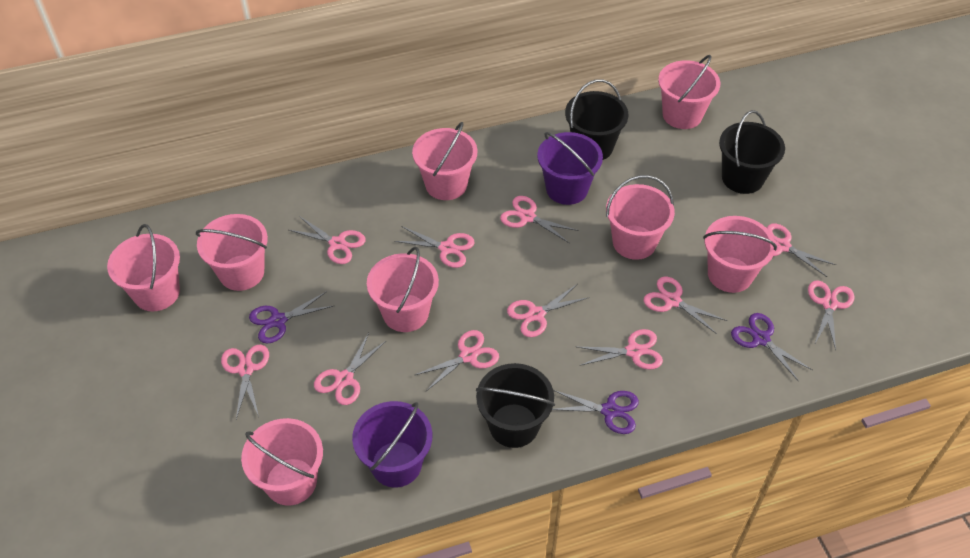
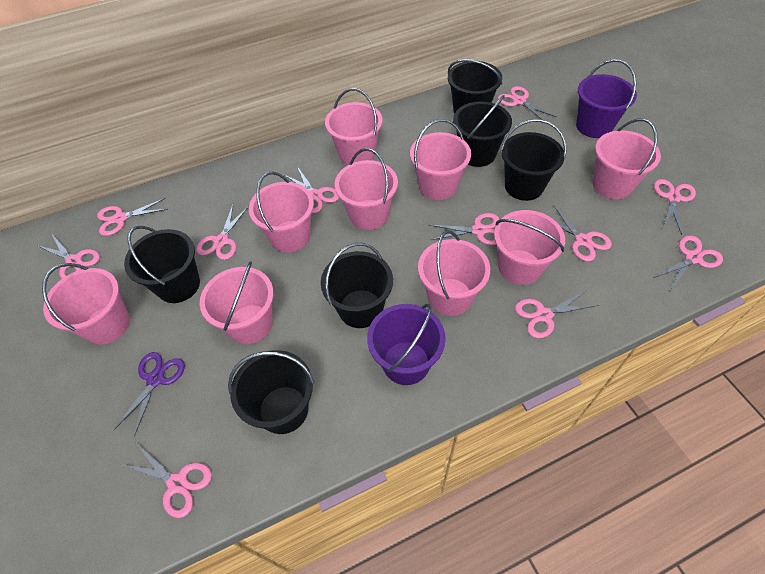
black bucket: [476,363,555,448] [565,79,628,160] [719,110,785,194] = 3 -> [124,226,200,303] [228,350,314,434] [321,243,393,328] [448,59,502,114] [453,95,512,167] [500,119,567,201] = 6
pink bucket: [107,224,180,311] [196,214,268,291] [241,418,323,506] [367,247,439,332] [412,122,477,200] [606,175,675,260] [658,55,720,129] [703,216,777,293] = 8 -> [42,263,130,345] [200,261,274,344] [249,172,314,252] [325,88,383,165] [335,148,398,230] [410,119,471,200] [418,230,490,316] [494,210,565,285] [592,118,661,199] = 9
purple scissors: [249,291,333,344] [552,390,639,434] [731,313,812,382] = 3 -> [113,352,185,437] = 1

